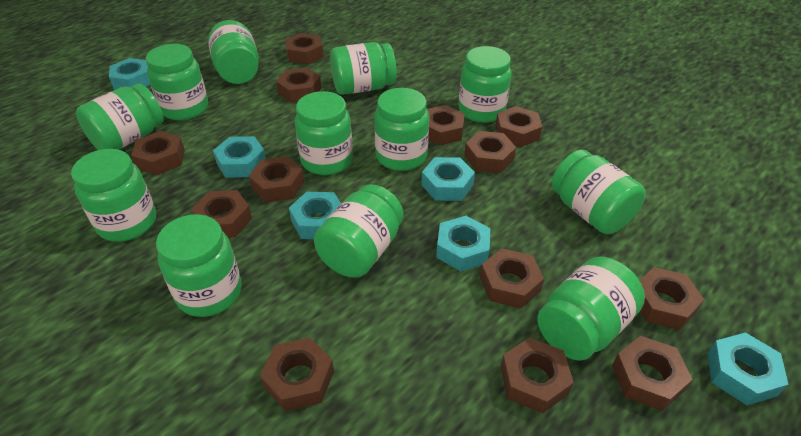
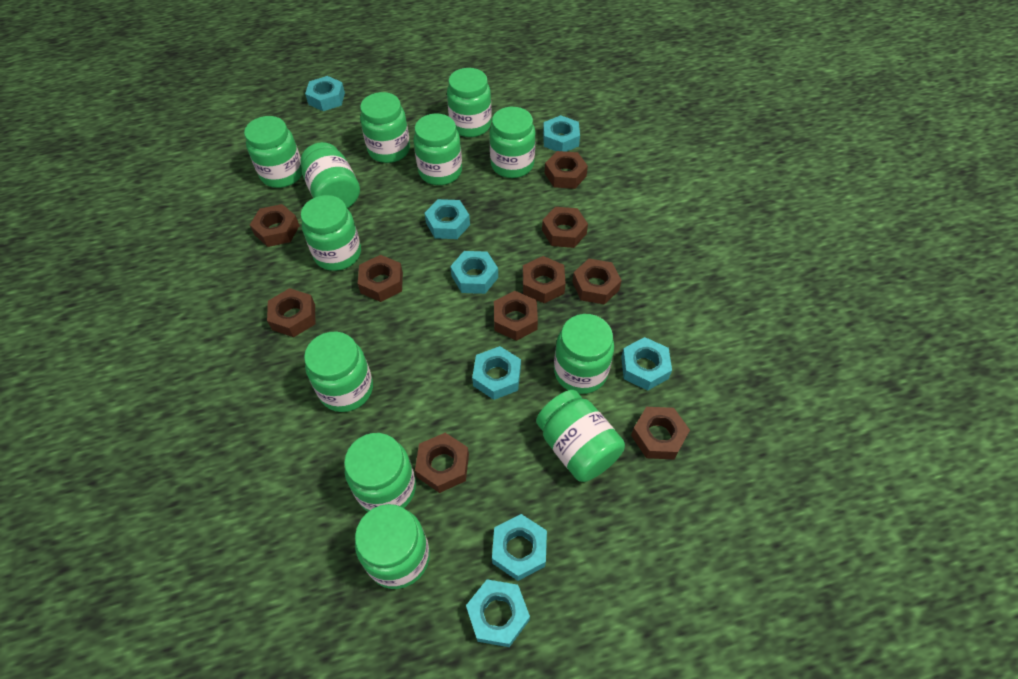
brown nut: [131,131,185,175] [191,190,252,238] [249,156,304,202] [260,338,334,411] [276,68,321,103] [285,33,324,65] [427,105,465,145] [464,131,516,173] [480,248,544,309] [496,106,542,147] [501,338,574,414] [612,336,693,411] [639,267,704,330] = 13 -> [250,204,300,247] [267,288,315,337] [358,255,403,302] [415,433,469,493] [494,291,538,341] [523,256,566,303] [542,207,588,248] [545,151,588,189] [572,259,622,305] [631,407,690,459] = 10
turquoise nut: [109,58,151,90] [213,136,266,178] [289,192,341,239] [421,157,475,201] [436,216,490,272] [707,332,789,405] = 6 -> [305,76,345,111] [424,199,470,239] [450,251,498,294] [466,580,530,647] [472,346,521,400] [492,514,547,581] [543,115,580,152] [621,337,672,391] = 8

